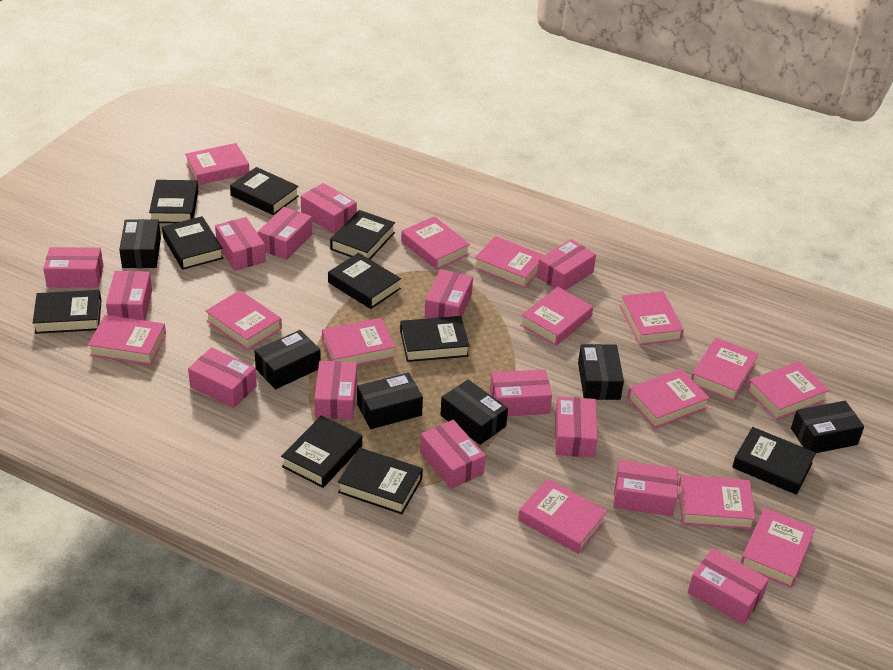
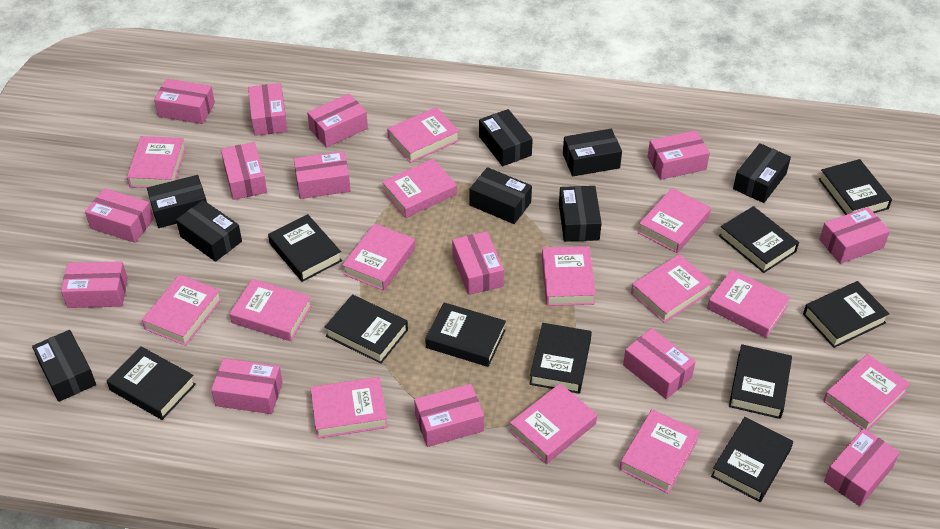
black box: [119,219,161,268] [254,330,321,389] [357,372,423,429] [440,379,508,445] [578,344,624,400] [791,401,864,453] = 6 -> [32,330,96,402] [147,175,207,228] [176,200,242,262] [470,167,532,224] [479,109,533,166] [559,186,602,242] [563,129,622,176] [733,143,791,203] = 8

